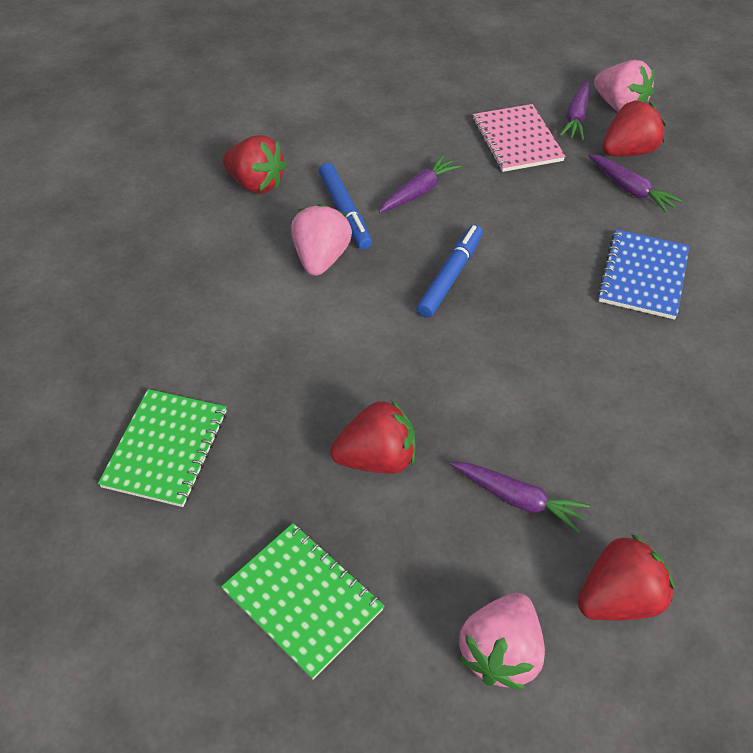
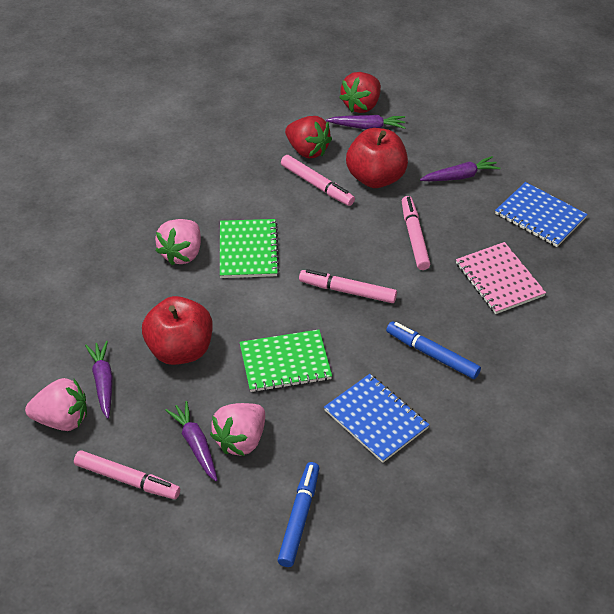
blue notebook: [597,229,689,320] = 1 -> [324,374,429,463] [495,182,588,247] = 2
pink marker: none = 0 -> [74,450,180,499] [281,155,355,206] [299,269,397,303] [402,196,430,270] = 4
red apple: none = 0 -> [142,296,213,365] [346,128,408,188] = 2
red strawberry: [223,135,286,194] [330,400,415,474] [578,534,675,621] [602,100,665,157] = 4 -> [285,116,332,159] [339,72,381,113] = 2

